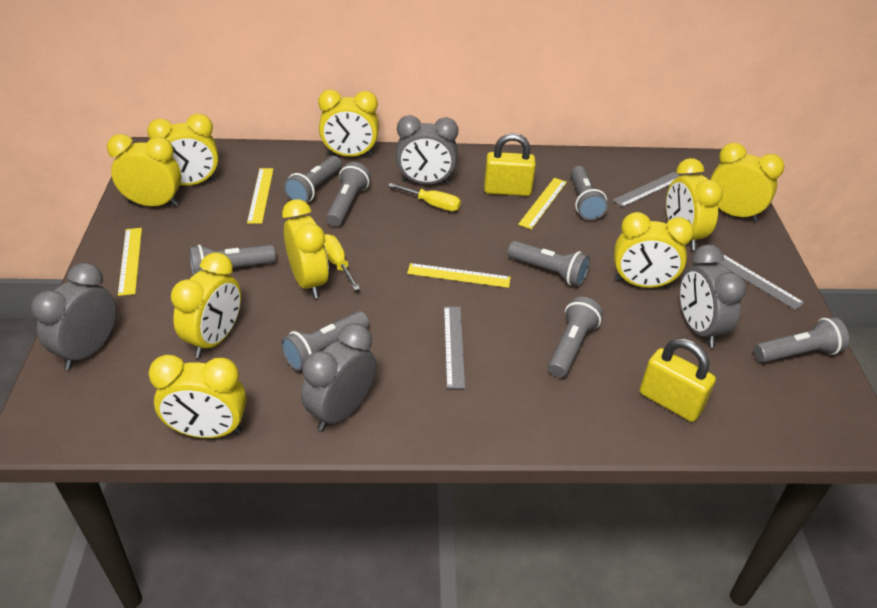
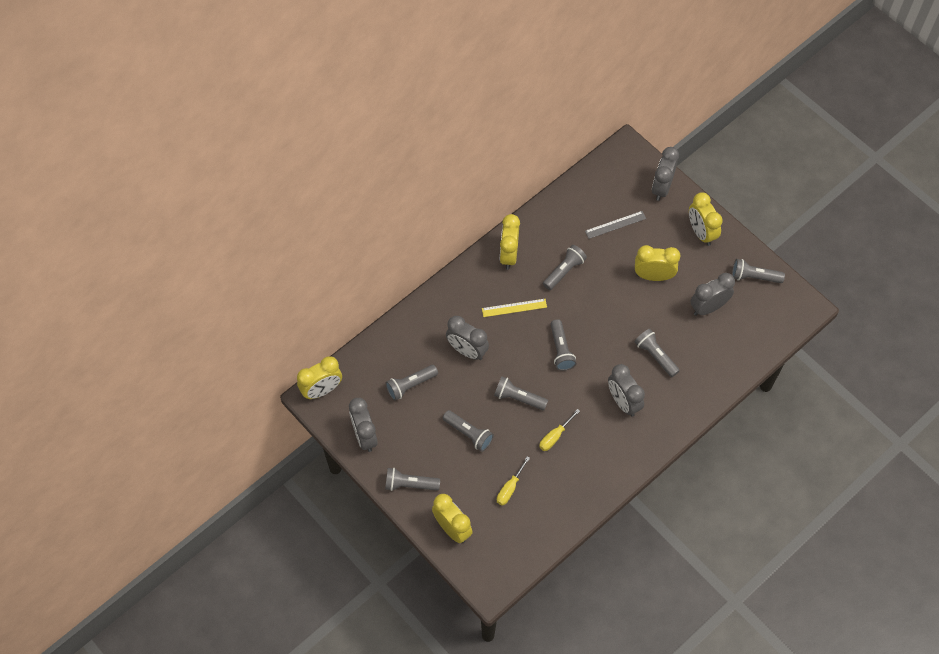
grey clock: [31,263,116,370] [301,323,376,431] [396,115,458,185] [680,245,747,347] = 4 -> [349,398,378,452] [446,316,489,360] [608,364,645,416] [652,147,679,201] [690,273,735,316] = 5
grey ruler: [444,306,465,389] [613,172,680,207] [718,254,805,310] = 3 -> [585,211,646,239] = 1
yellow clock: [107,134,181,207] [147,114,219,186] [148,355,246,438] [171,252,241,358] [282,199,329,298] [318,89,379,157] [614,212,694,288] [666,158,723,250] [710,143,784,222] = 9 -> [297,356,342,399] [432,494,473,543] [500,214,520,270] [635,245,680,281] [689,192,723,246] = 5
yellow padlock: [484,133,536,196] [640,339,716,422] = 2 -> none = 0
yellow ruler: [118,228,142,296] [247,168,274,224] [407,263,511,288] [518,178,567,229] = 4 -> [482,299,547,317] = 1

